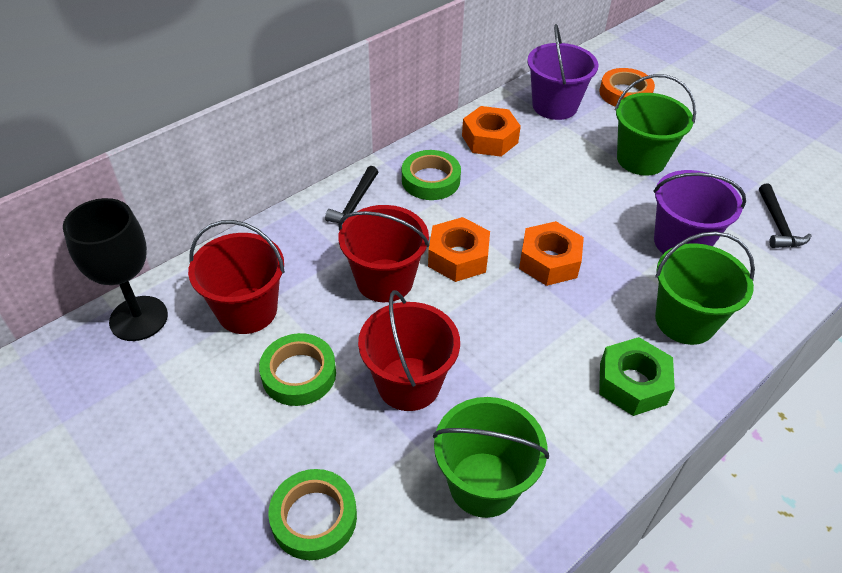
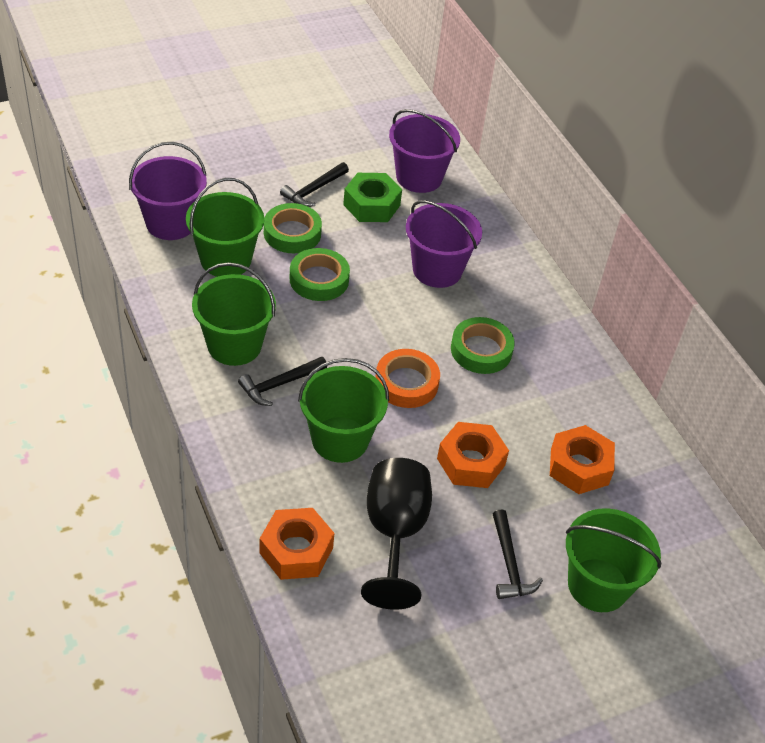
black hammer: [325,166,378,223] [759,184,811,248] = 2 -> [238,357,327,406] [280,162,349,207] [493,509,543,599] = 3
green bucket: [433,397,549,518] [615,74,696,176] [655,231,755,345] = 3 -> [186,178,264,277] [192,262,276,366] [298,358,389,463] [566,508,661,612] = 4
purple bucket: [527,24,598,120] [653,170,746,254] = 2 -> [129,142,207,240] [389,109,460,193] [406,200,482,288] = 3
red bucket: [188,220,285,334] [338,205,429,302] [358,290,460,411] = 3 -> none = 0

